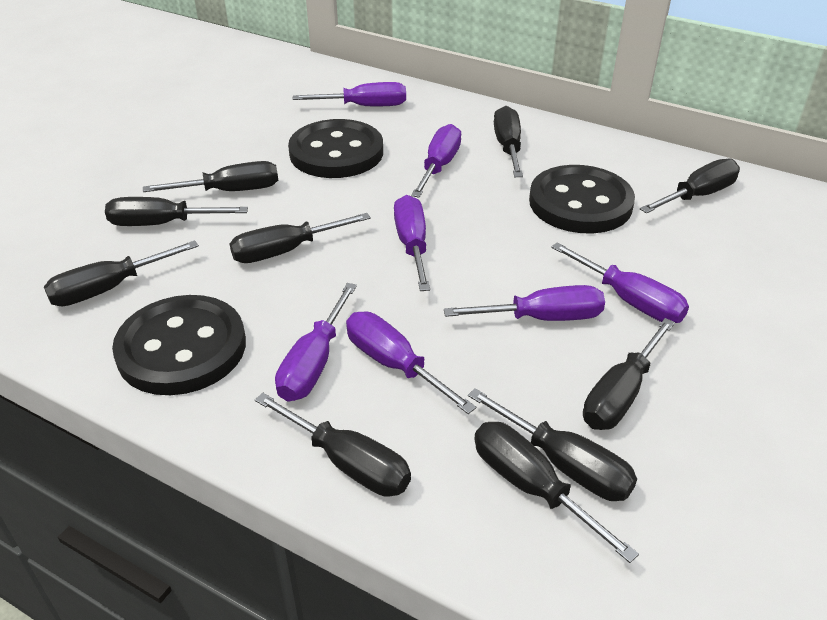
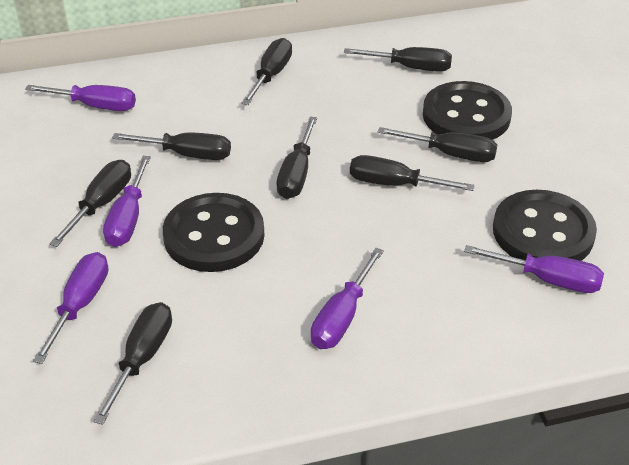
black screwdriver: [44,240,199,306] [105,197,248,226] [143,161,278,192] [229,213,371,263] [255,393,411,497] [468,388,637,501] [474,422,639,563] [494,106,523,177] [583,318,675,430] [640,158,740,213] = 10 -> [49,160,131,247] [93,302,172,425] [112,132,231,160] [242,38,292,105] [276,116,317,199] [344,47,452,72] [350,155,475,191] [378,127,497,162] = 8
purple screwdriver: [275,283,357,402] [293,82,406,106] [346,311,476,414] [394,195,430,291] [411,124,461,198] [444,285,605,321] [551,242,689,323] = 7 -> [25,85,136,111] [33,252,108,364] [103,156,151,247] [311,248,384,349] [464,245,604,293] = 5

